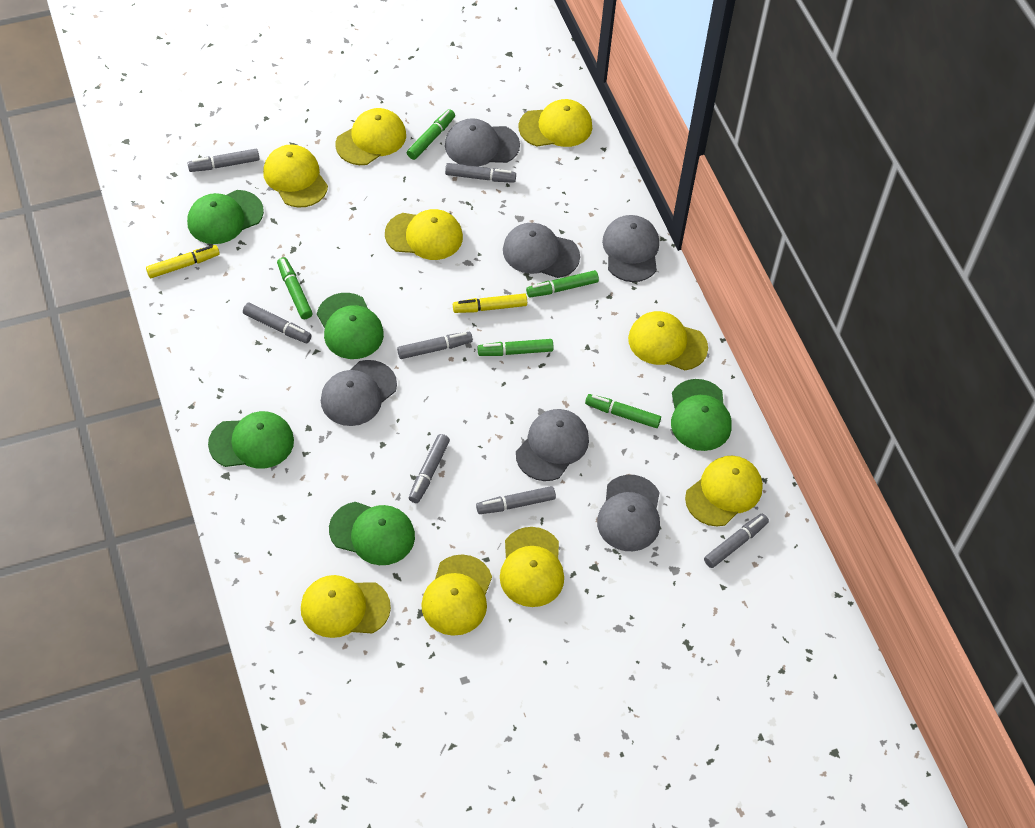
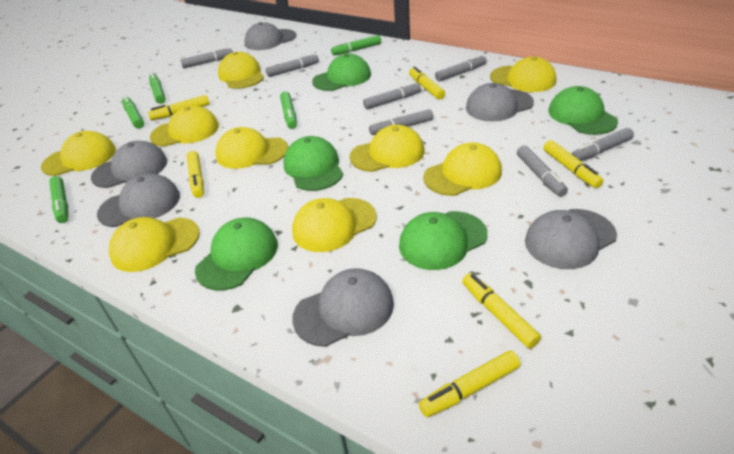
yellow marker: [146,245,220,278] [453,293,527,313] = 2 -> [148,95,210,120] [186,151,204,198] [409,66,445,100] [419,350,520,417] [462,273,541,348] [543,140,604,188] = 6

